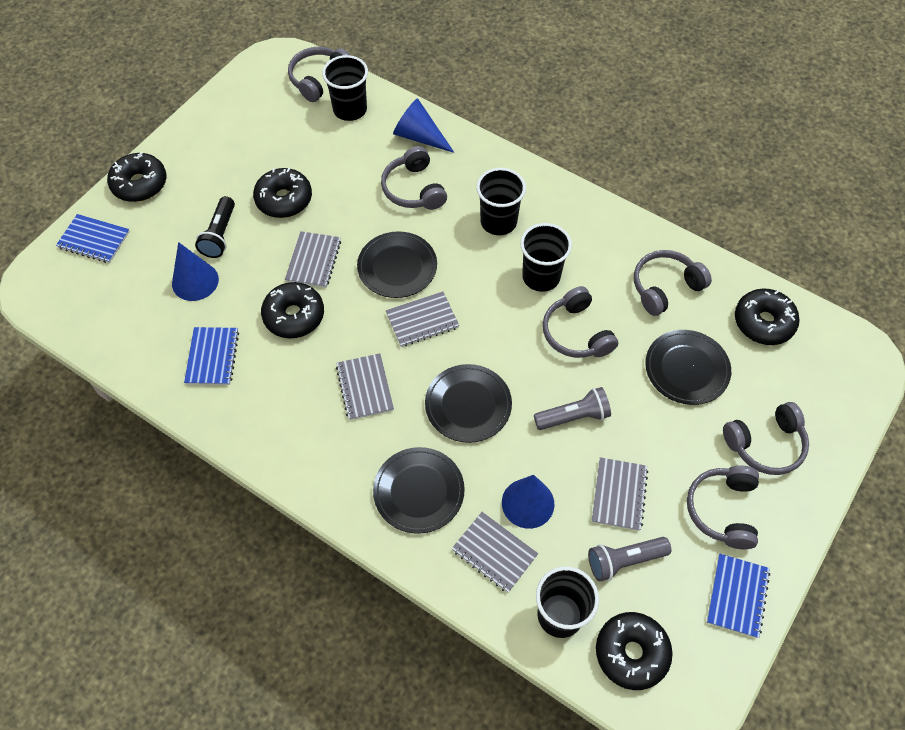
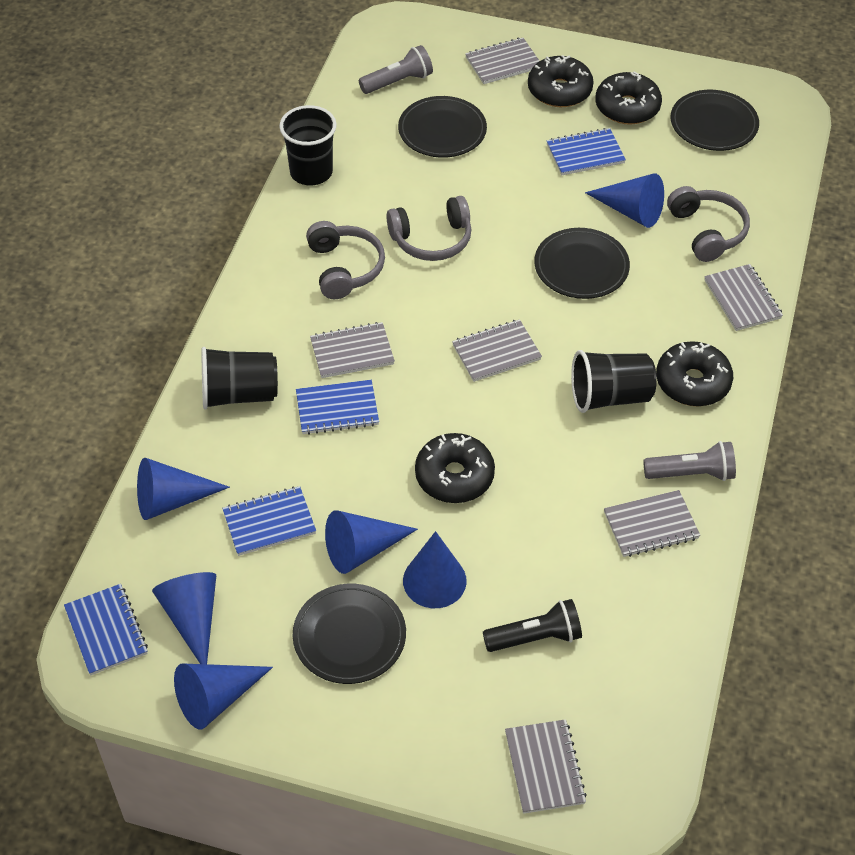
black cup: [322,55,368,121] [476,168,526,235] [520,223,572,292] [536,566,599,638] = 4 -> [202,347,278,409] [279,105,337,185] [571,350,657,413] = 3
black donut: [107,152,167,202] [253,168,312,218] [261,282,324,338] [596,612,673,690] [735,288,800,345] = 5 -> [415,433,495,503] [528,55,594,107] [595,72,662,125] [656,341,733,406] = 4
blue cone: [172,242,219,301] [393,98,455,153] [502,475,554,529] = 3 -> [137,458,230,520] [152,572,216,664] [174,664,273,730] [325,510,418,574] [403,531,467,608] [585,173,664,228] = 6
blue notebook: [56,214,130,263] [184,327,239,385] [707,554,770,638] = 3 -> [64,584,148,675] [222,486,316,556] [296,380,379,435] [547,128,626,175] = 4
grey headphones: [288,47,351,102] [381,146,447,210] [543,286,618,358] [634,250,712,316] [687,466,759,549] [723,402,809,475] = 6 -> [306,221,385,299] [386,196,472,261] [667,186,750,262] = 3
grey notebook: [285,231,341,288] [336,353,394,420] [386,291,459,347] [452,512,538,593] [592,457,648,531] = 5 -> [310,322,395,378] [452,319,542,382] [465,38,539,84] [505,719,587,814] [604,490,700,557] [704,264,783,331] = 6

